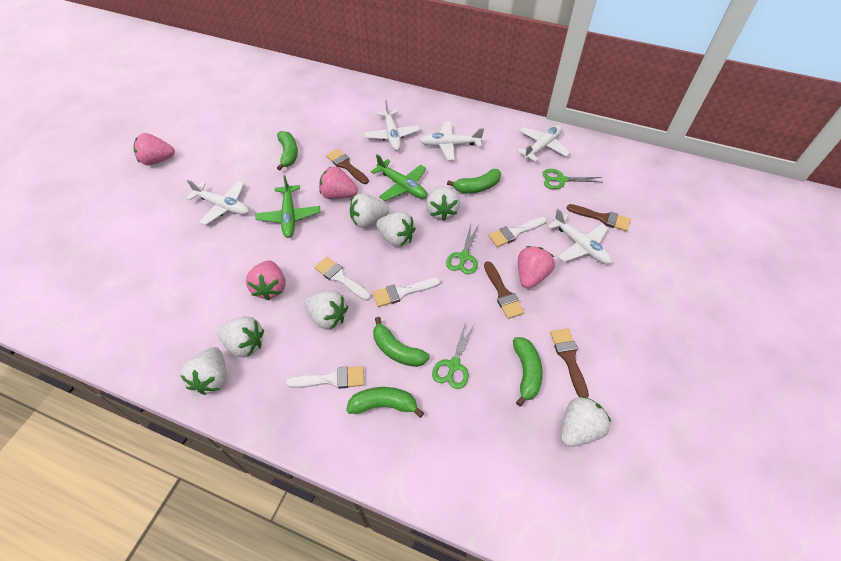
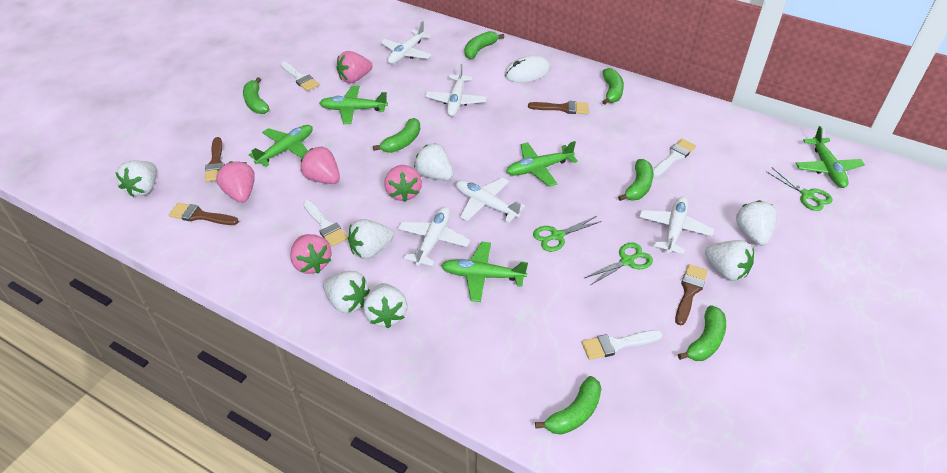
green banana: [277,131,298,171] [346,387,424,418] [373,317,430,367] [447,169,501,193] [513,337,543,407] = 5 -> [243,77,269,114] [373,118,420,153] [464,31,504,59] [535,376,602,435] [602,68,624,105] [618,159,653,201] [678,305,726,361] = 7
green plane: [255,175,320,238] [371,154,427,201] = 2 -> [249,125,313,167] [319,86,388,124] [441,242,528,302] [506,141,578,187] [796,126,865,188] = 5
pink strawberry: [133,133,175,165] [246,260,286,300] [319,167,358,199] [518,246,555,289] = 4 -> [216,161,255,203] [290,234,332,274] [301,146,340,184] [336,51,373,83] [384,165,422,202] = 5
white mouse: none = 0 -> [504,55,551,83] = 1

